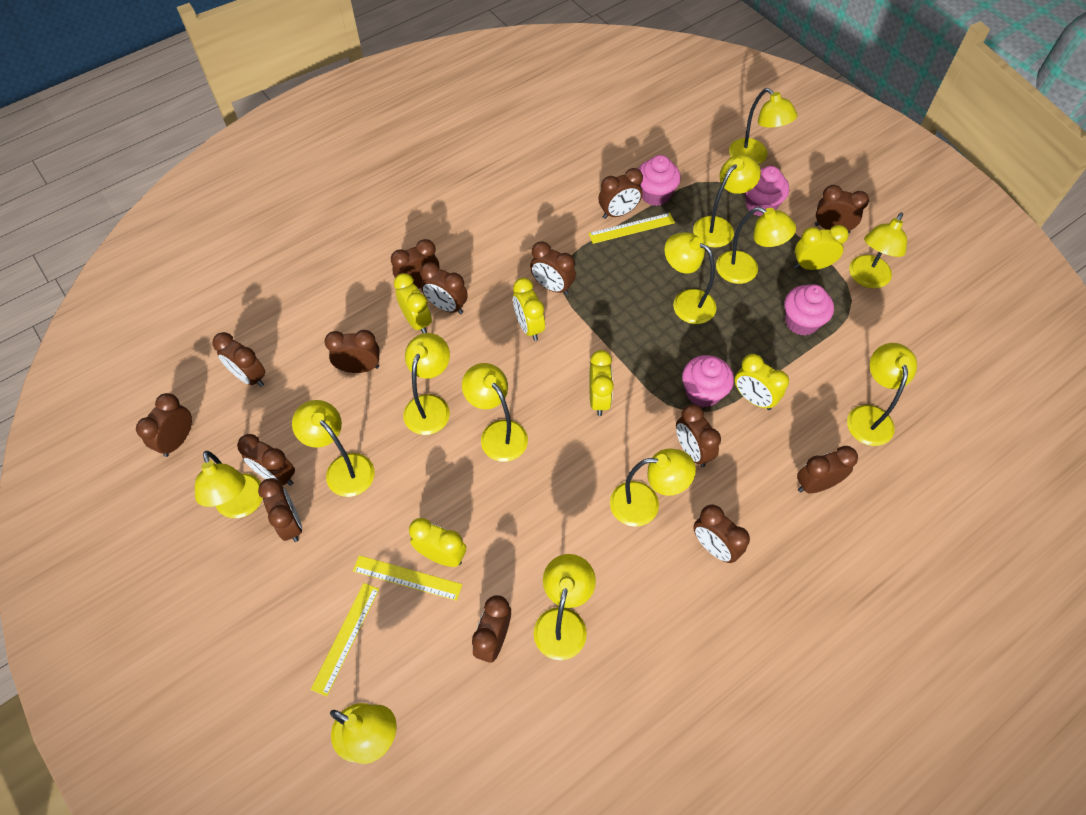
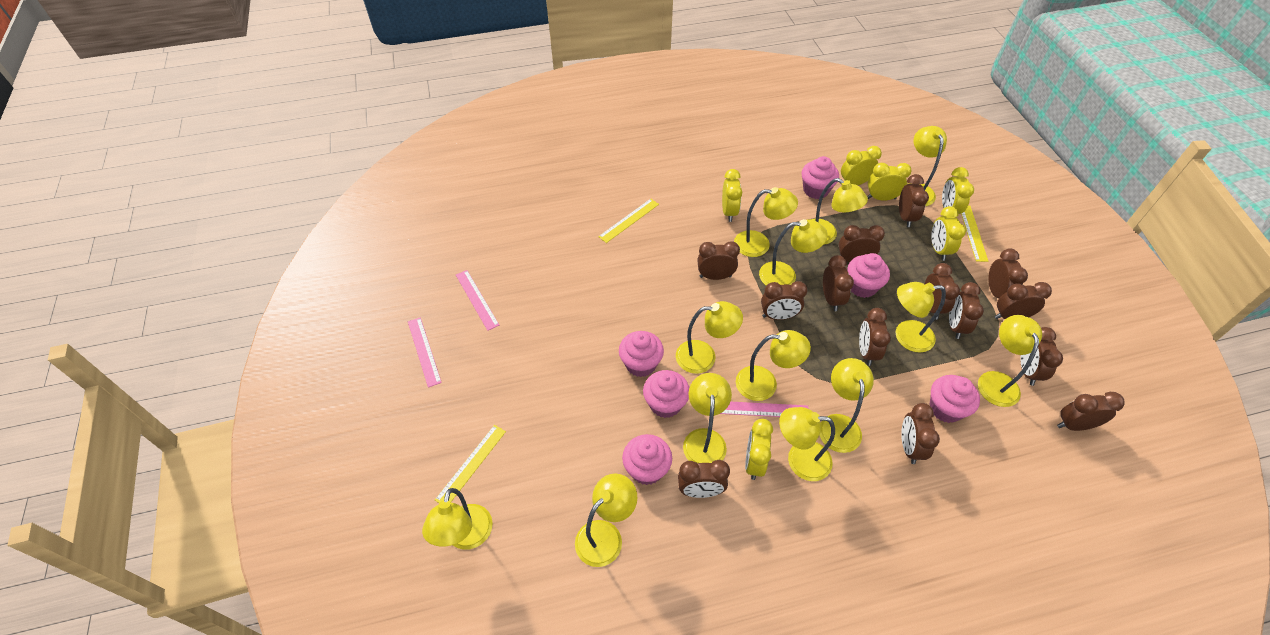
pink cupcake: [638,155,681,206] [682,355,734,408] [745,166,789,216] [784,284,834,336] = 4 -> [619,331,664,377] [622,434,672,485] [643,370,689,418] [802,156,839,199] [847,253,890,298] [929,375,980,423] = 6
pink ruler: none = 0 -> [408,317,442,388] [456,270,499,331] [720,402,808,417] = 3

